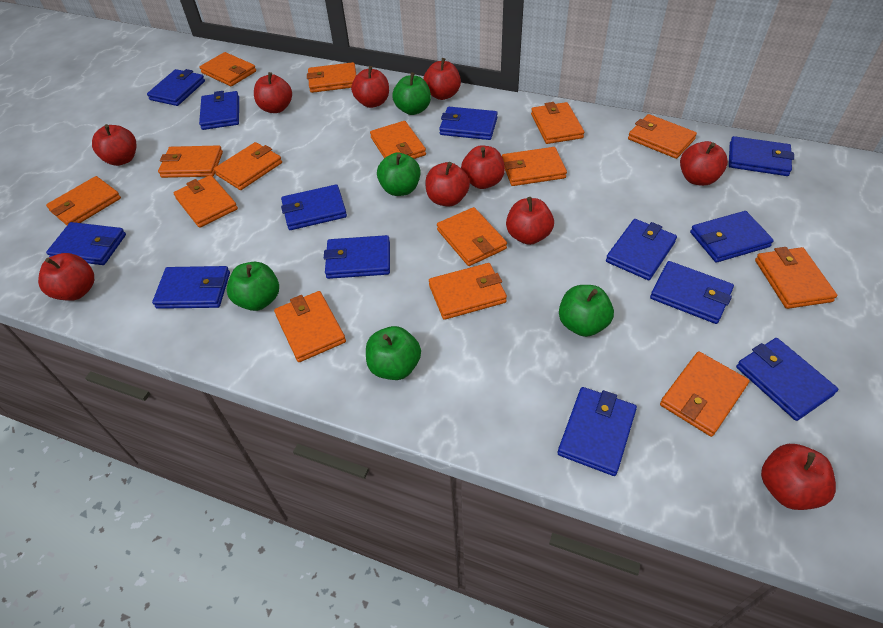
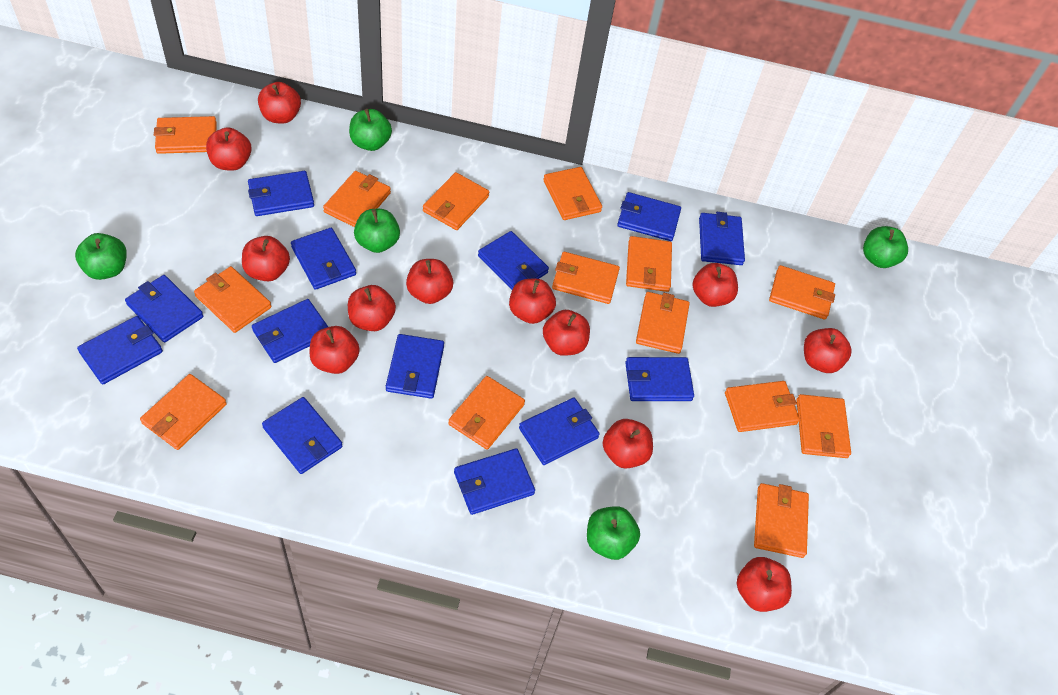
orange wallet: [46,176,121,225] [158,145,223,178] [174,175,238,228] [200,52,256,86] [214,142,282,190] [274,291,346,362] [307,62,357,93] [370,121,426,159] [429,263,507,320] [437,207,507,266] [502,147,567,186] [531,102,584,144] [628,114,697,159] [660,352,750,437] [755,247,837,309] = 15 -> [140,374,227,450] [154,116,217,154] [194,266,271,333] [323,171,391,227] [423,172,489,230] [448,376,525,450] [543,167,602,220] [552,252,620,304] [626,236,672,292] [636,292,690,354] [725,381,800,432] [754,483,809,558] [769,265,835,319] [796,394,851,458] = 14
red apple: [38,253,94,301] [92,124,136,166] [254,72,292,113] [351,66,389,108] [423,58,461,100] [425,162,470,207] [461,145,505,189] [506,197,554,245] [680,141,728,186] [761,444,836,510] = 10 -> [206,127,251,171] [242,236,290,281] [258,82,301,124] [309,326,360,374] [348,285,396,331] [406,259,453,304] [509,279,556,324] [543,310,590,356] [602,419,653,469] [693,263,738,307] [737,557,792,612] [804,328,852,373] = 12

